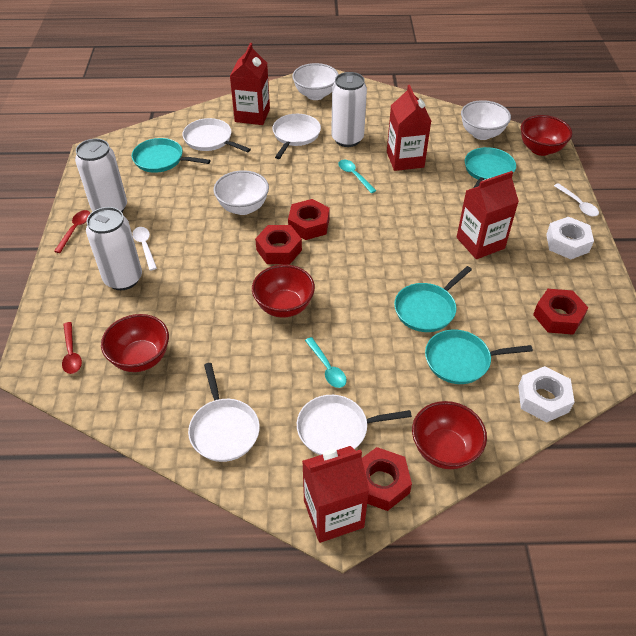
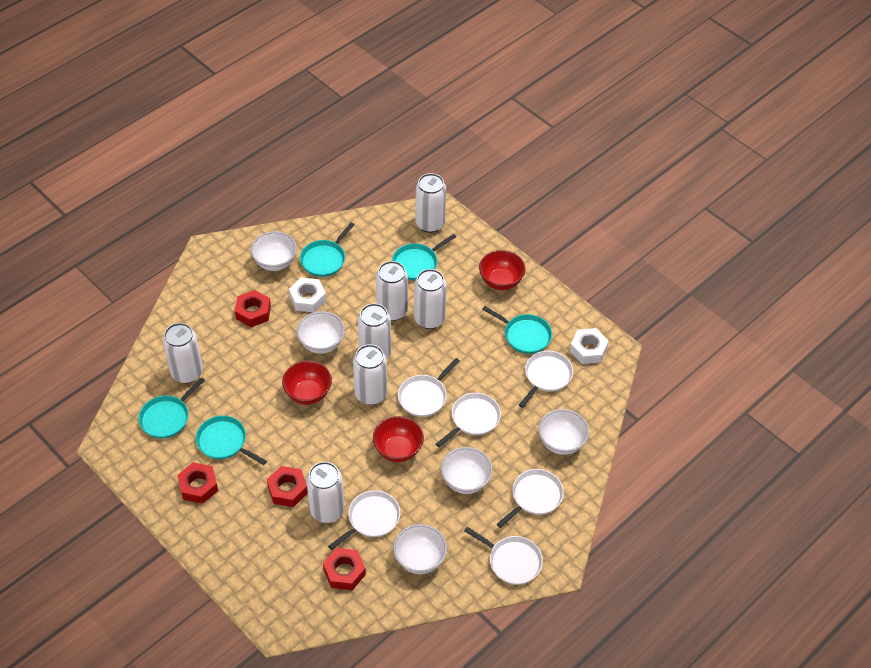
red bowl: [101,314,169,372] [252,265,315,318] [412,401,487,469] [521,115,573,156] = 4 -> [282,361,332,405] [373,416,424,462] [479,250,526,290] = 3
red carton: [230,43,270,125] [302,446,369,543] [387,85,431,171] [457,171,519,259] = 4 -> none = 0
red spoon: [54,210,90,253] [62,322,82,374] = 2 -> none = 0
turquoise pan: [132,138,210,173] [394,266,472,332] [425,330,533,384] [465,147,516,188] = 4 -> [138,377,205,438] [196,416,267,465] [300,222,355,277] [392,234,456,280] [482,306,552,354] = 5
turquoise spoon: [305,337,347,388] [338,160,376,193] = 2 -> none = 0
white bowl: [214,170,269,215] [292,63,339,100] [461,100,511,140] = 3 -> [251,231,297,271] [297,311,345,354] [393,524,447,574] [441,447,493,494] [538,409,589,455] = 5
white can: [75,139,127,212] [86,207,142,290] [331,72,367,147] = 3 -> [163,323,203,384] [306,462,344,523] [353,344,387,405] [358,303,391,359] [376,261,408,321] [414,269,447,329] [416,173,446,233] = 7
white pan: [182,118,251,152] [188,363,260,462] [272,114,321,159] [297,395,412,455] = 4 -> [328,490,400,550] [398,358,460,417] [436,393,501,447] [464,527,543,585] [497,469,564,528] [519,351,573,408] = 6
white spoon: [133,227,157,271] [554,183,599,216] = 2 -> none = 0

